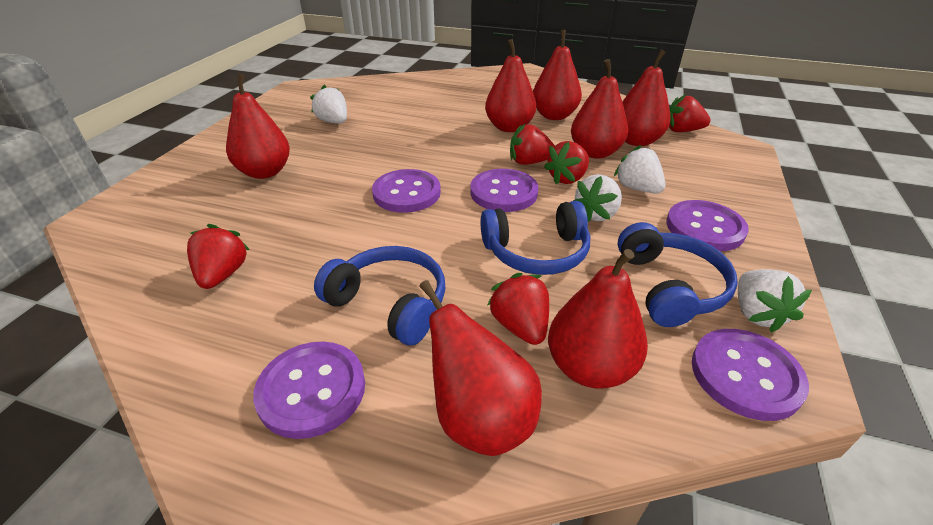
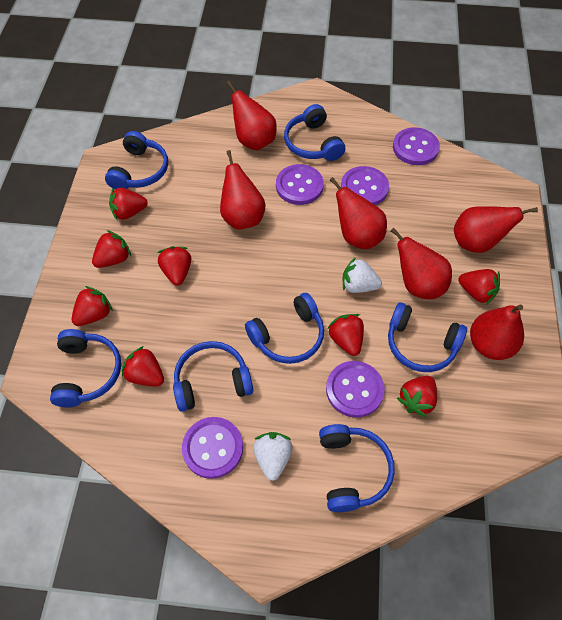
blue headphones: [314,246,445,346] [481,201,590,275] [618,222,738,327] = 3 -> [50,329,121,407] [105,131,168,189] [173,341,253,412] [245,293,324,364] [284,104,345,161] [319,424,395,512] [388,302,467,372] = 7
red pear: [226,74,290,179] [420,280,542,456] [485,39,536,132] [533,30,582,120] [548,249,648,389] [571,59,628,159] [622,50,671,146] = 7 -> [220,150,266,230] [226,81,277,150] [330,177,387,249] [391,228,452,299] [454,206,538,253] [470,305,524,360] = 6
red strawberry: [187,224,250,289] [487,273,549,345] [510,124,555,165] [544,141,589,184] [669,94,711,132] = 5 -> [72,286,113,326] [92,230,131,268] [109,188,148,220] [122,346,164,386] [157,246,191,286] [327,314,364,356] [397,376,437,418] [458,269,500,305] = 8
white strawberry: [310,85,347,124] [573,174,622,222] [614,145,665,194] [738,269,812,333] = 4 -> [253,432,293,481] [343,257,382,293] = 2

